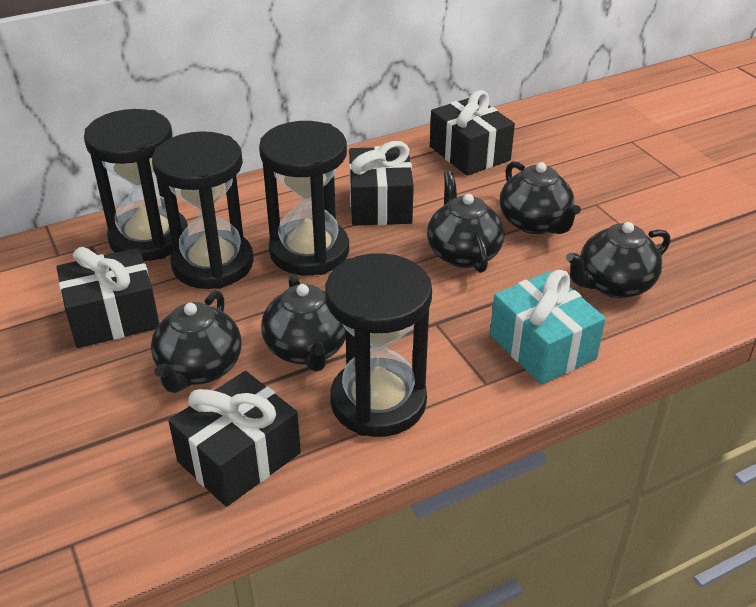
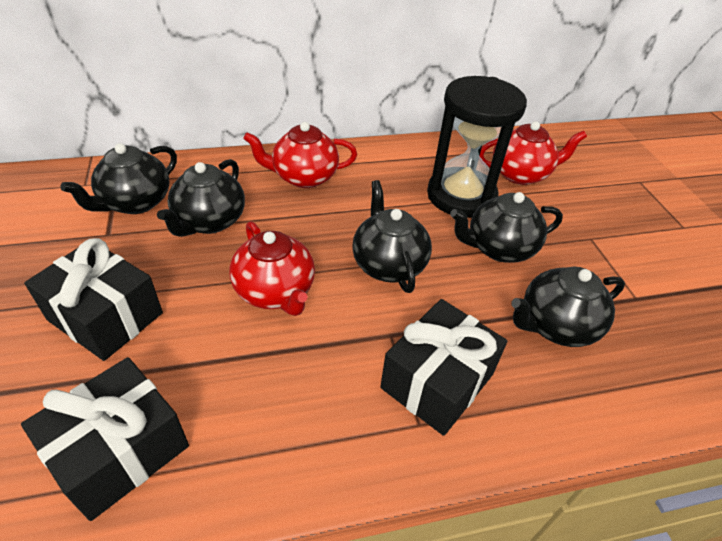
black gift: [56,247,160,348] [168,371,301,507] [349,141,414,225] [430,90,515,176] = 4 -> [21,357,189,521] [24,238,163,361] [380,299,507,436] = 3
black hourglass: [84,109,188,261] [152,131,254,289] [259,121,349,276] [325,253,432,437] = 4 -> [427,76,527,218] = 1
red teapot: none = 0 -> [229,221,315,316] [243,122,357,188] [480,121,587,185] = 3
turquoise gift: [490,270,606,385] = 1 -> none = 0

